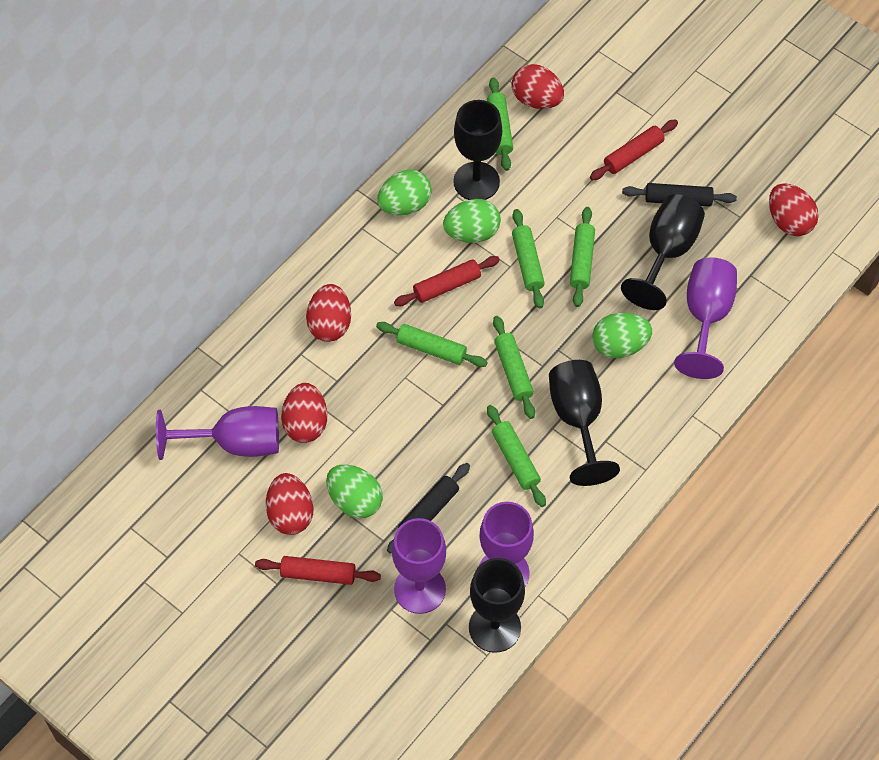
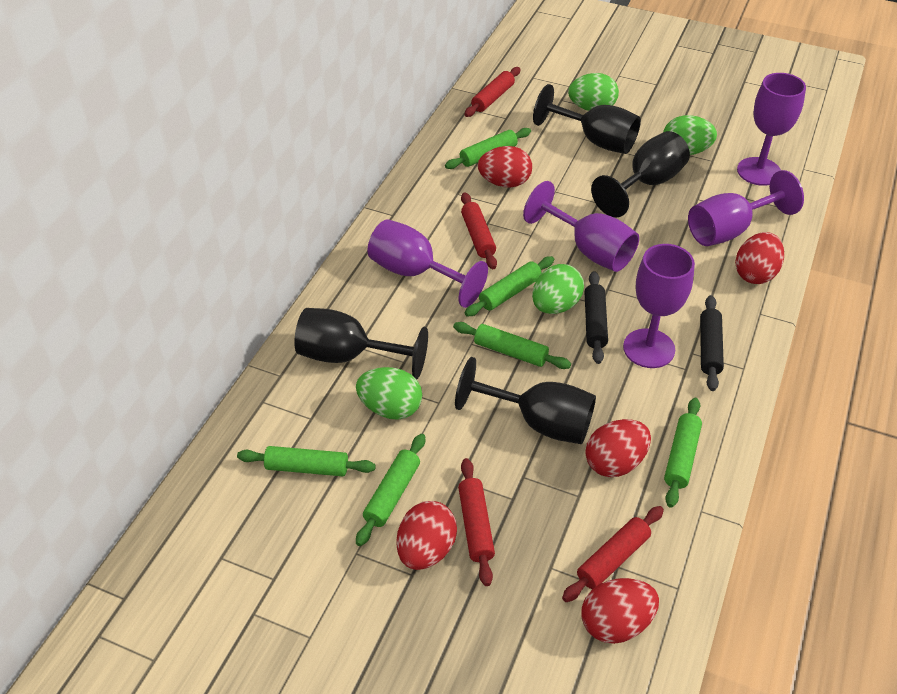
purple goblet: [156,406,279,460] [392,518,446,614] [479,502,534,587] [674,257,737,379] = 4 -> [368,219,488,308] [523,181,639,272] [623,244,695,368] [688,170,804,246] [737,73,806,186] = 5
red rolling pin: [255,556,381,585] [394,256,500,306] [590,119,678,180] = 3 -> [458,458,495,586] [461,192,497,269] [465,67,520,117] [562,506,664,602] = 4

